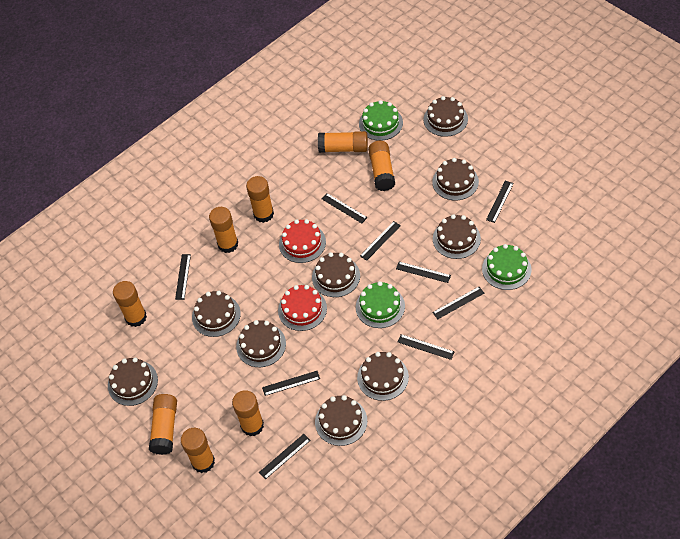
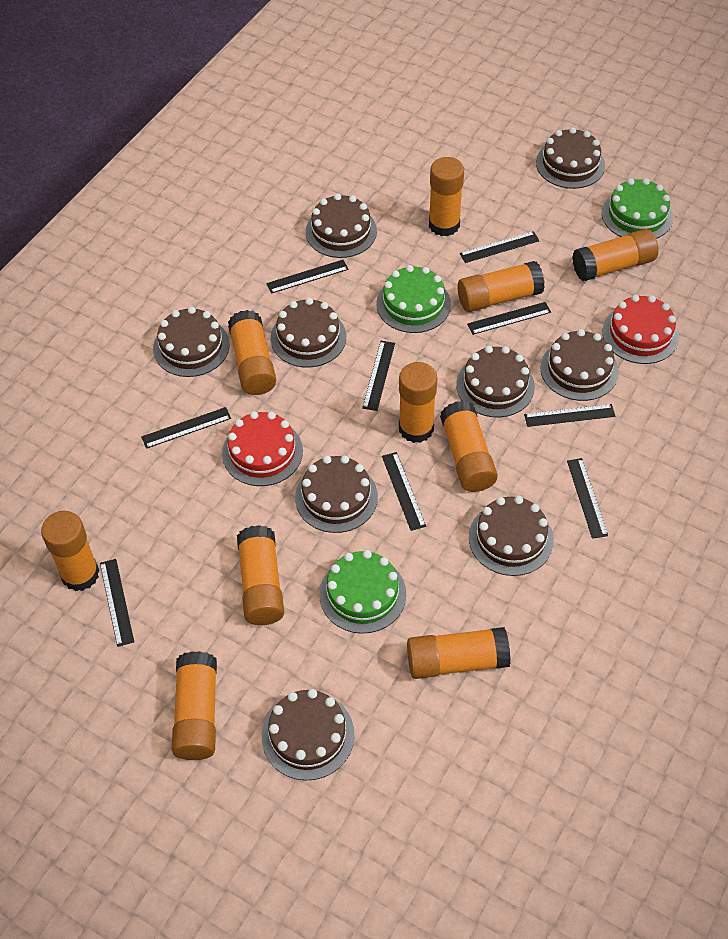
orange glue stick: [113,281,147,327] [149,394,177,455] [181,428,215,473] [209,207,238,253] [232,390,264,436] [246,176,274,223] [318,131,368,153] [368,141,395,191] = 8 -> [41,511,99,591] [172,651,217,760] [228,310,276,395] [237,525,284,625] [399,362,437,443] [407,627,511,679] [429,157,464,236] [440,401,498,492] [458,261,545,312] [572,229,659,281] = 10

